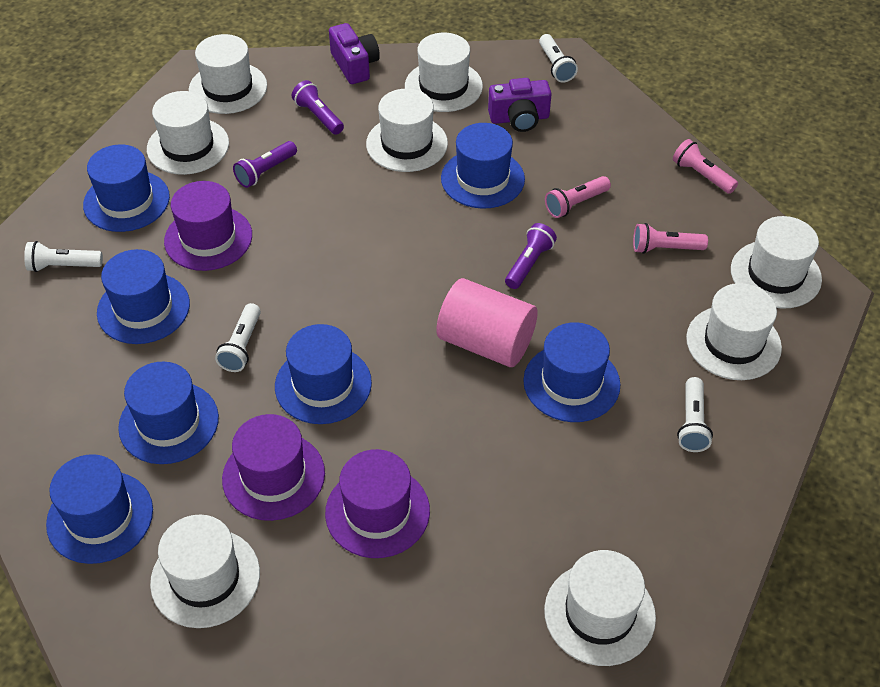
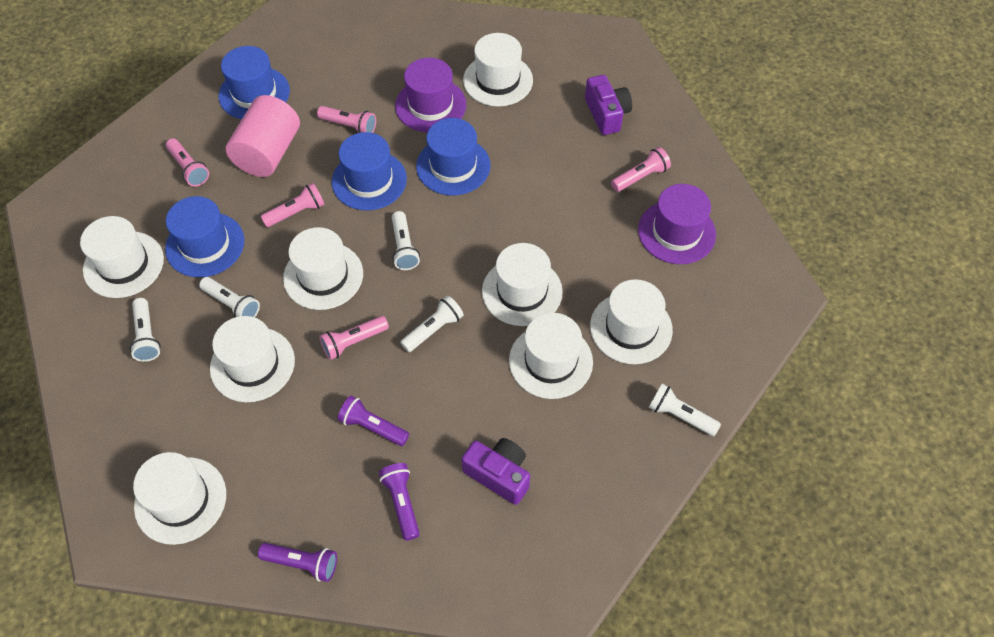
blue hat: [46,454,153,564] [83,144,170,232] [97,249,190,344] [118,362,219,464] [275,324,372,424] [441,123,525,209] [523,322,620,422] = 7 -> [165,196,244,277] [219,46,290,119] [332,132,407,210] [416,118,490,195] = 4
pink flashlight: [545,176,611,218] [633,223,708,254] [673,139,738,194] = 3 -> [166,138,209,187] [261,183,325,227] [317,106,376,133] [319,316,389,360] [611,147,671,192] = 5
purple hat: [164,181,252,271] [222,414,325,521] [325,449,430,558] = 3 -> [395,58,466,132] [638,184,716,264] = 2
white flashlight: [24,241,103,272] [215,303,261,372] [539,34,578,83] [677,377,713,452] = 4 -> [130,298,161,362] [199,277,260,317] [392,211,420,270] [400,296,464,352] [649,384,721,436] = 5

